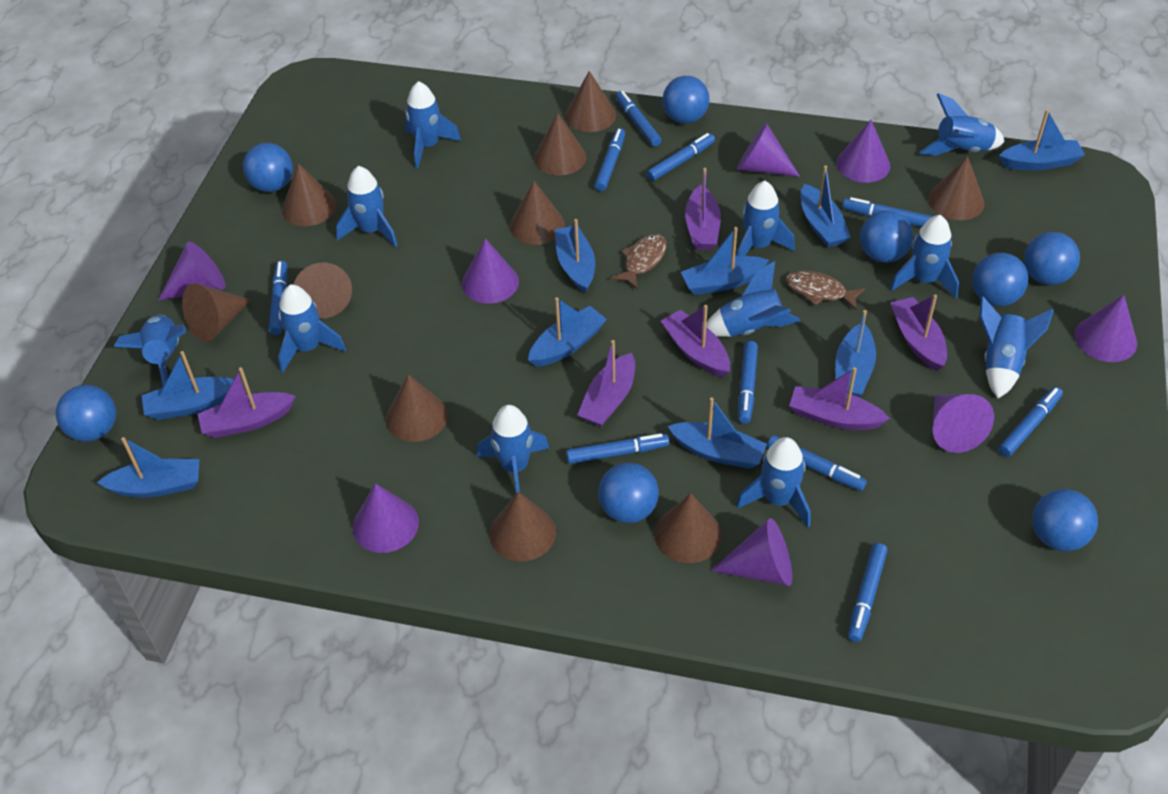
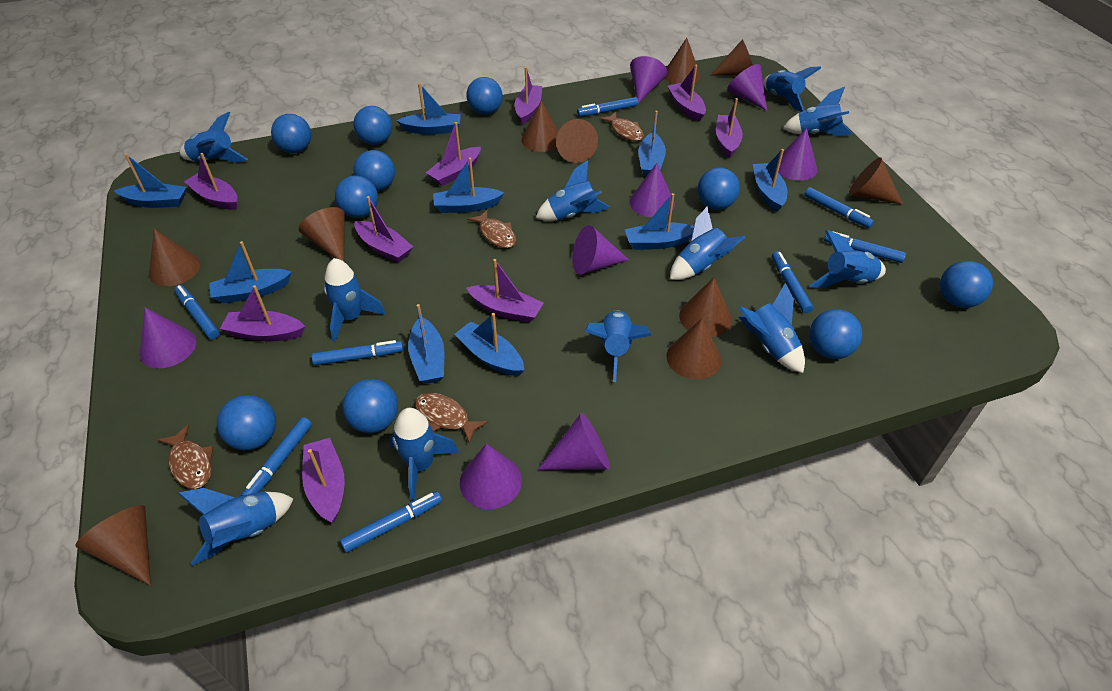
blue ball: [56,385,116,442] [243,143,293,192] [598,463,659,523] [662,76,710,124] [860,210,913,263] [972,253,1028,306] [1024,232,1080,285] [1032,489,1098,551] = 8 -> [217,395,276,450] [271,114,311,153] [335,176,378,218] [342,379,398,433] [353,106,392,145] [354,150,395,191] [466,77,503,115] [697,167,740,210] [809,309,862,359] [940,261,993,308] = 10
blue marker: [269,261,287,335] [566,433,669,464] [595,128,625,191] [616,91,662,147] [646,133,715,181] [738,341,758,424] [767,435,867,491] [843,197,933,227] [848,543,888,642] [998,387,1063,457] = 10 -> [175,285,220,339] [241,417,312,496] [312,340,403,365] [340,491,442,553] [577,97,638,117] [772,251,813,313] [804,187,874,228] [824,231,906,263] = 8
brown fish: [611,234,667,290] [786,270,865,310] = 2 -> [158,424,213,489] [415,393,488,444] [467,209,516,248] [599,112,644,141] = 4
purple boat: [197,367,296,438] [578,340,635,427] [661,305,730,377] [685,168,721,250] [789,367,890,430] [891,294,947,371] = 6 -> [184,153,237,210] [220,285,306,341] [302,438,345,523] [355,196,413,263] [426,122,481,186] [467,259,544,323] [515,67,542,124] [668,65,706,122] [716,98,743,158] = 9

